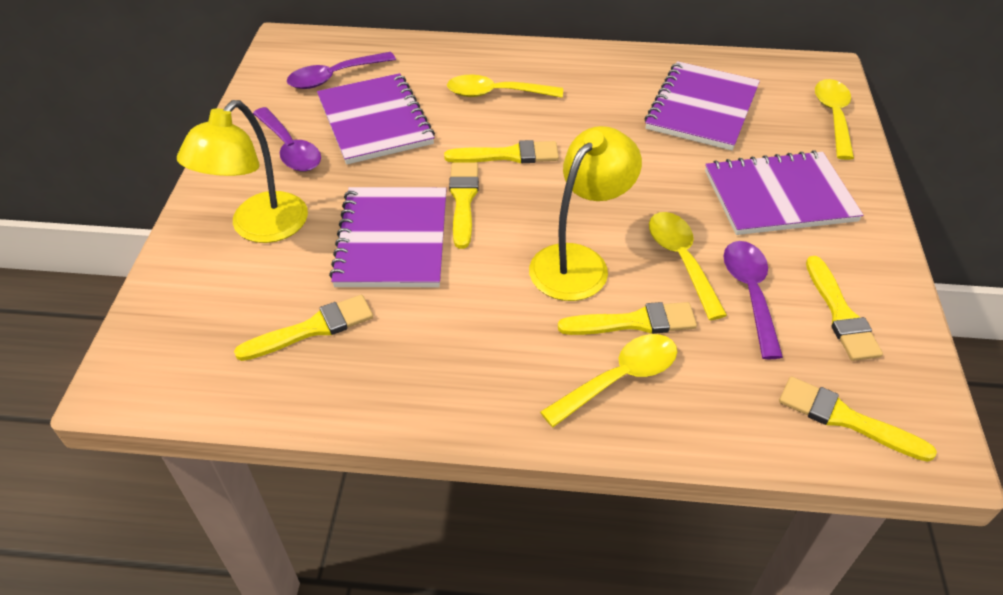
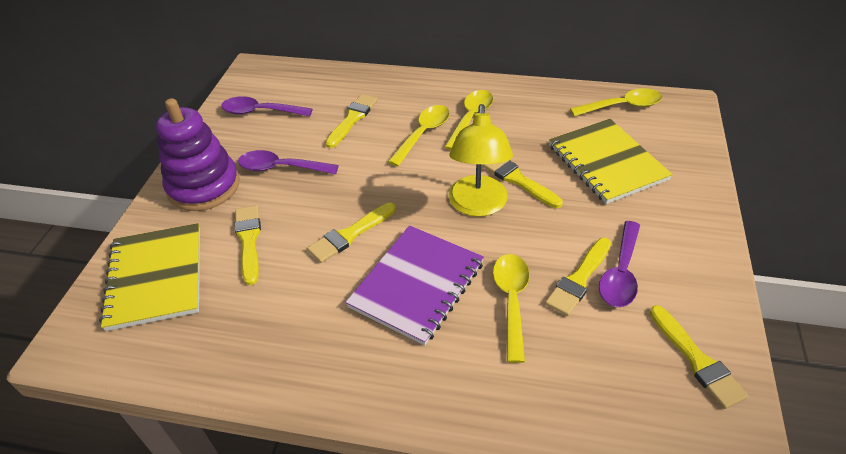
purple notebook: [317,73,435,164] [329,187,447,287] [644,61,760,151] [705,150,863,235] = 4 -> [345,225,484,345] = 1
purple stacking toy: none = 0 -> [156,98,240,211] = 1
yellow lamp: [177,100,308,243] [529,126,642,301] = 2 -> [448,104,513,217] = 1
yellow notebook: none = 0 -> [99,223,200,331] [549,119,673,204] = 2

